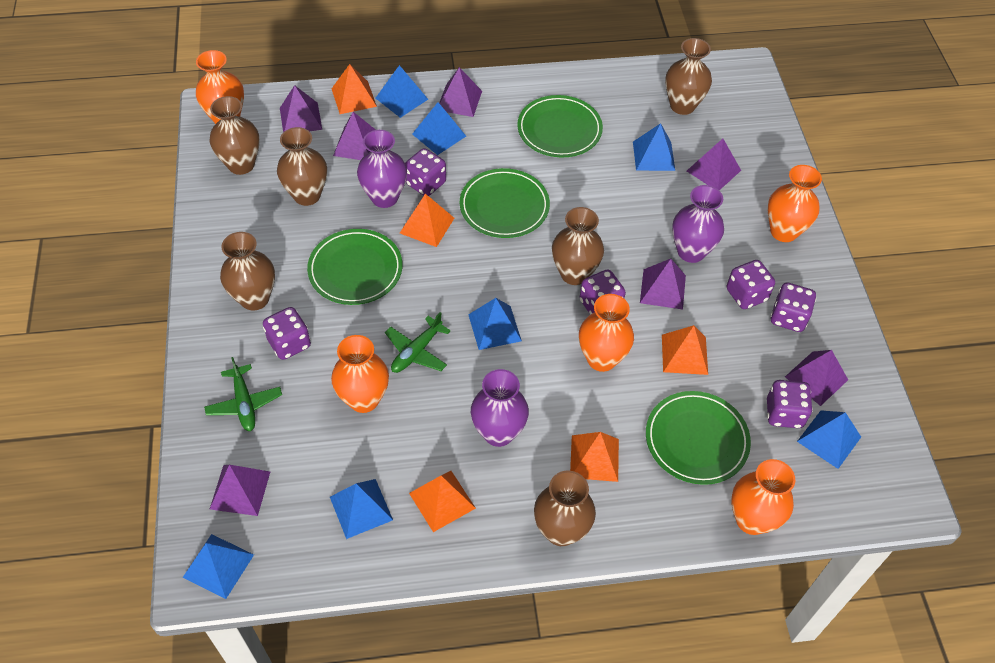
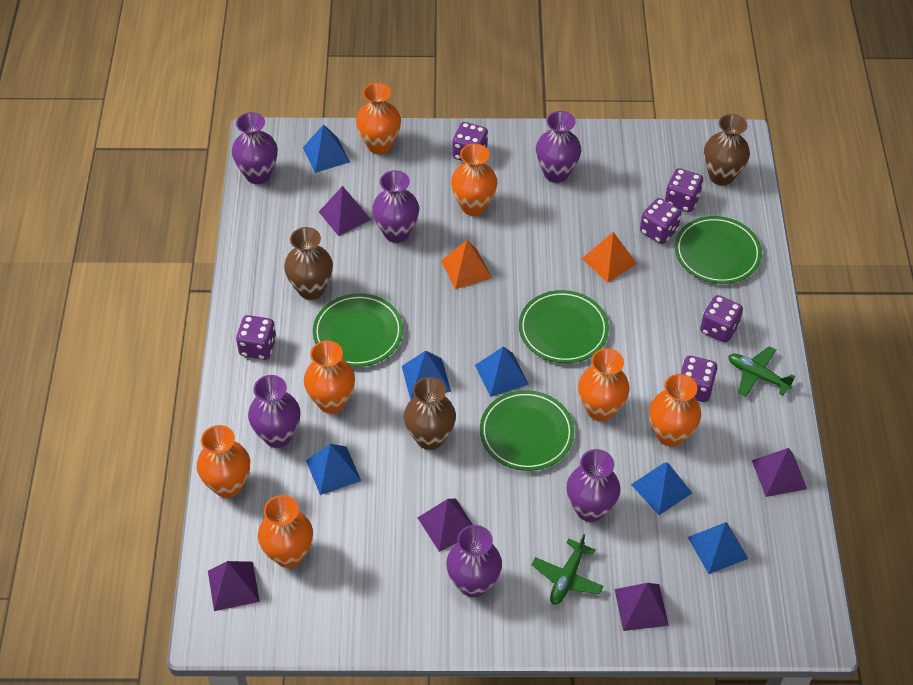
blue pyramid: [182,534,254,599] [330,479,393,539] [376,65,428,118] [412,102,466,155] [468,298,522,350] [633,123,675,171] [797,410,861,469] = 7 -> [303,124,350,173] [306,444,361,495] [402,351,451,400] [475,347,529,397] [631,462,692,515] [688,522,748,574] = 6
brown vase: [210,96,260,175] [220,232,275,311] [277,127,327,206] [534,471,596,546] [552,207,604,285] [665,38,712,115] = 6 -> [284,227,333,300] [404,377,456,450] [704,114,750,186] = 3
orange pyramid: [332,64,377,114] [400,194,454,247] [409,471,476,532] [570,432,619,482] [662,325,708,375] = 5 -> [441,240,492,289] [582,232,637,283] = 2
orange vase: [196,50,244,124] [331,335,389,413] [579,294,634,372] [731,459,795,535] [767,165,822,242] = 5 -> [197,425,250,498] [258,495,313,568] [304,341,355,414] [356,83,401,154] [451,144,497,216] [578,348,630,421] [649,374,701,447] = 7
purple pyramid: [210,465,270,516] [280,85,322,132] [333,112,376,160] [439,67,482,117] [640,259,686,310] [687,139,741,190] [785,350,848,406] = 7 -> [208,561,260,611] [319,186,371,236] [418,499,473,552] [615,583,669,631] [752,448,807,497] = 5
purple vase: [357,130,407,208] [471,369,529,447] [672,185,724,263] = 3 -> [232,112,278,184] [248,375,301,448] [372,170,419,243] [446,525,502,597] [536,111,581,183] [567,449,621,522] = 6

